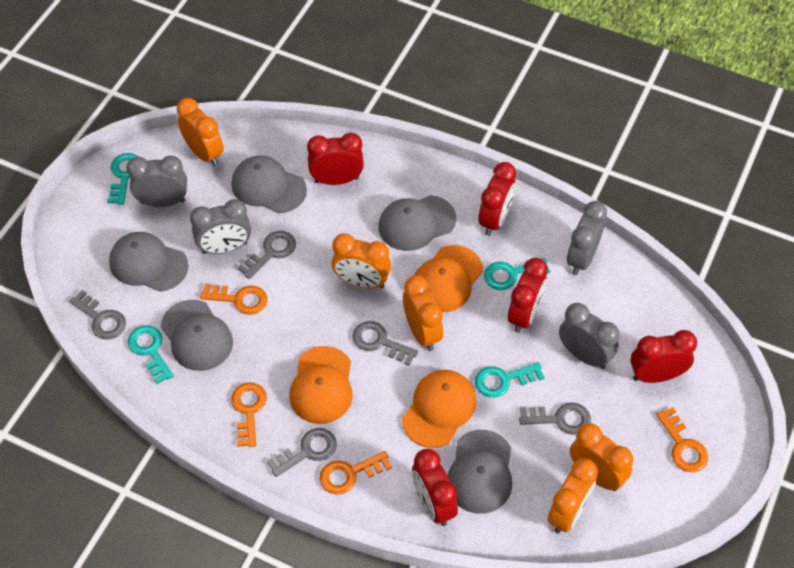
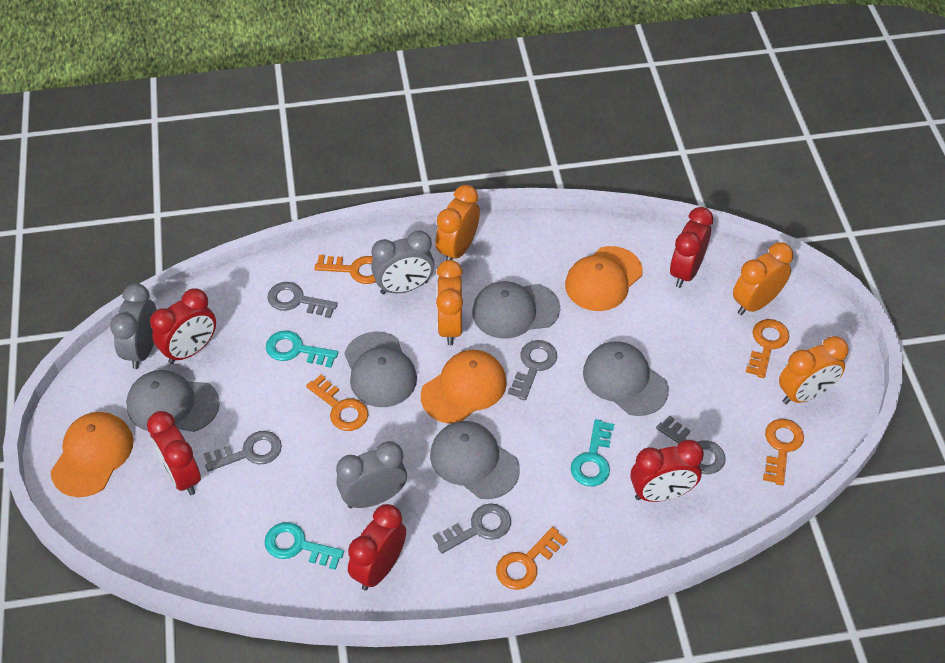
grey clock: [126,156,187,207] [190,199,251,254] [559,303,620,369] [567,201,607,275] = 4 -> [110,283,157,369] [336,441,407,508] [371,230,435,294] = 3
orange clock: [177,98,224,166] [332,233,391,289] [403,275,443,351] [548,458,598,534] [570,423,633,491] = 5 -> [435,185,480,260] [436,260,463,345] [733,242,793,315] [779,336,849,404] = 4
orange key: [200,283,268,315] [231,383,267,447] [320,451,392,495] [656,407,708,472] = 4 -> [306,375,368,431] [314,255,376,284] [496,527,568,590] [746,319,789,378] [763,419,804,486] = 5
turquoise key: [107,153,138,205] [128,325,174,384] [475,362,545,398] [484,258,550,290] = 4 -> [264,522,344,570] [266,330,338,368] [571,419,614,486] = 3

